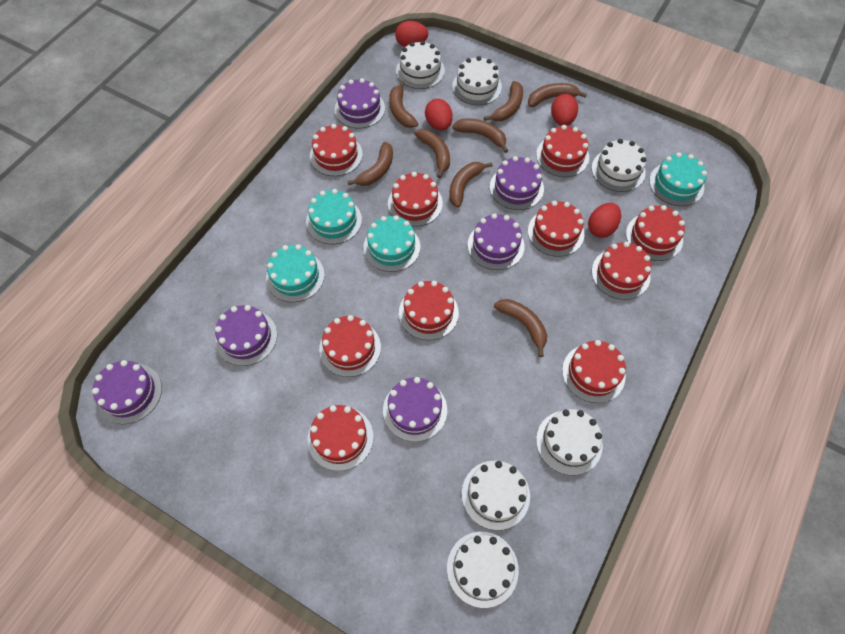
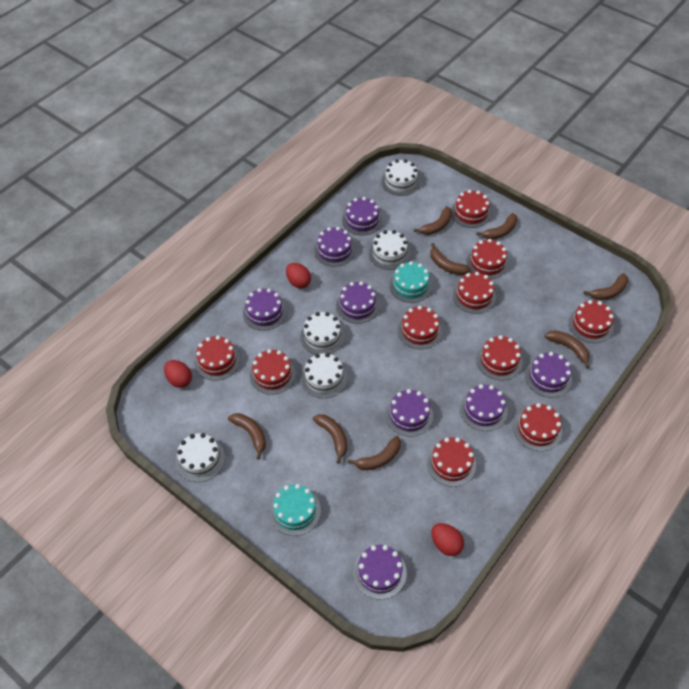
purple cake: [92,360,162,424] [215,305,277,366] [335,78,385,129] [383,377,447,442] [468,213,524,270] [490,156,544,210] = 6 -> [243,288,287,331] [314,227,355,267] [336,281,380,324] [342,197,382,236] [353,545,407,599] [386,389,433,437] [460,384,508,431] [525,352,572,398] = 8
red egg: [395,21,428,47] [425,99,453,131] [551,94,578,126] [588,203,621,238] = 4 -> [164,360,192,388] [286,263,311,288] [431,523,464,556] = 3
turquoise cake: [266,244,325,302] [306,189,362,244] [363,215,420,272] [649,152,707,206] = 4 -> [270,484,321,536] [389,261,432,303] = 2
white cake: [396,41,445,89] [447,532,519,608] [452,56,502,105] [462,461,530,530] [536,409,603,475] [592,139,646,192] = 6 -> [175,433,225,482] [300,312,345,354] [301,353,347,398] [369,230,410,270] [381,159,420,196] = 5

